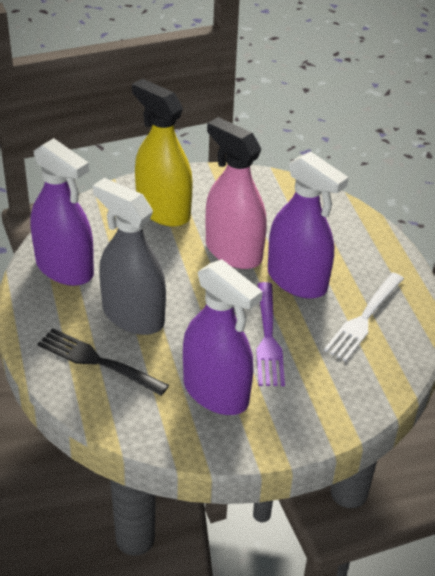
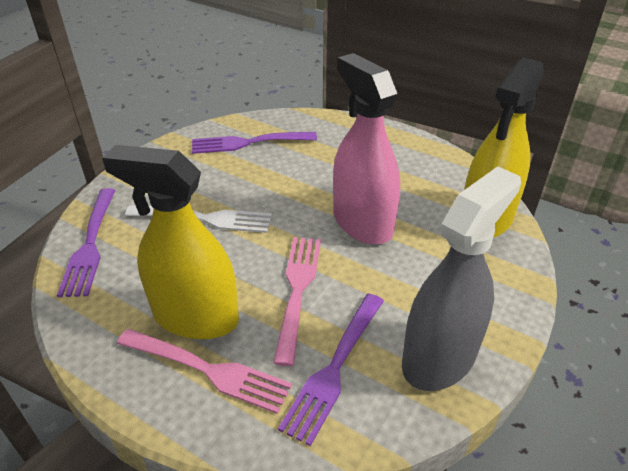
black fork: [37,328,169,396] = 1 -> none = 0
pink fork: none = 0 -> [117,329,292,414] [273,237,321,366] = 2
purple fork: [256,282,285,386] = 1 -> [57,188,115,297] [192,132,317,154] [278,293,384,446] = 3
purple spray bottle: [30,138,94,286] [183,259,263,415] [268,152,349,298] = 3 -> none = 0
yellow spray bottle: [132,79,193,227] = 1 -> [102,145,239,339] [464,57,544,238] = 2

